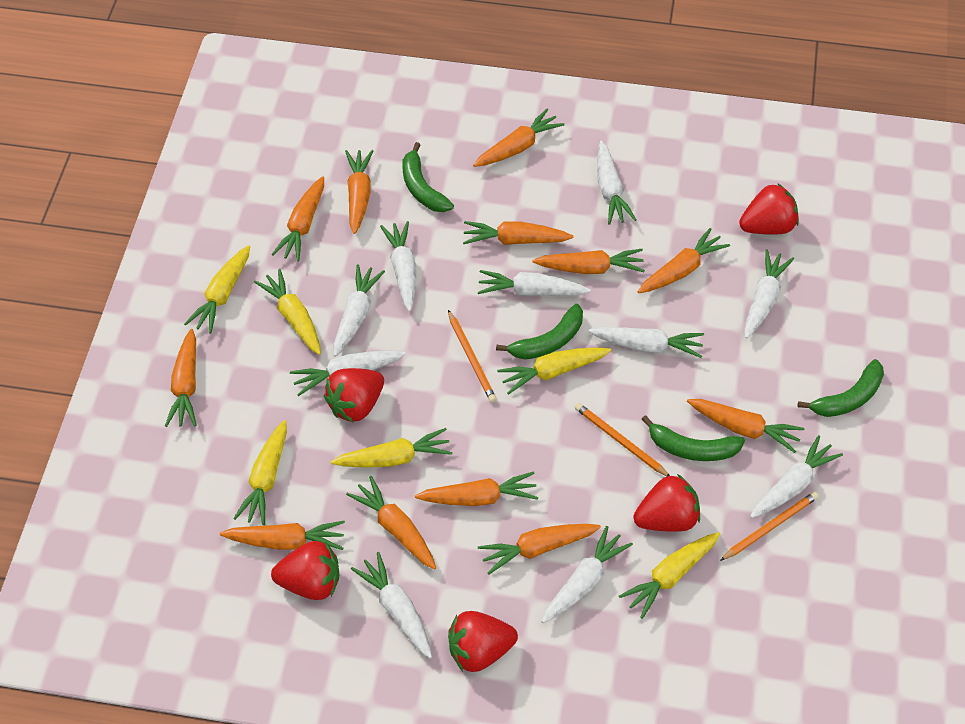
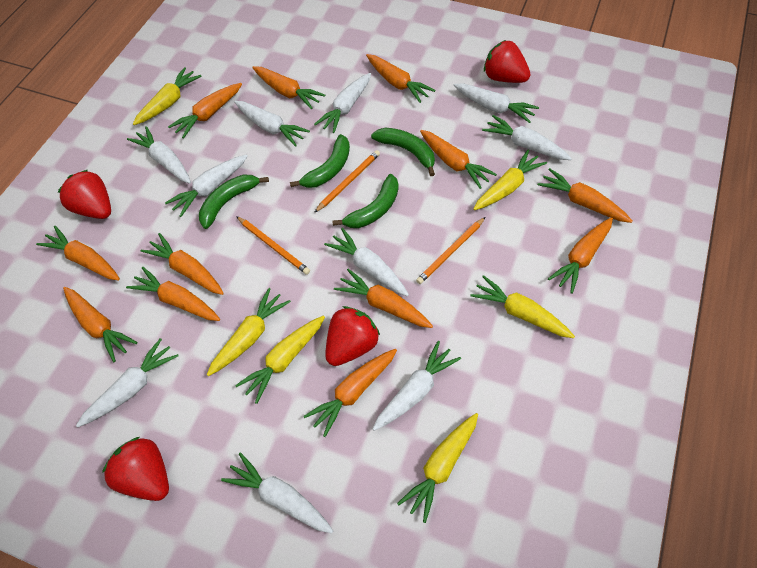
red strawberry: [271,541,339,600] [324,368,384,422] [448,611,518,672] [634,474,700,532] [739,183,799,235] = 5 -> [58,170,111,219] [102,437,169,501] [325,306,380,366] [484,40,531,83] = 4

